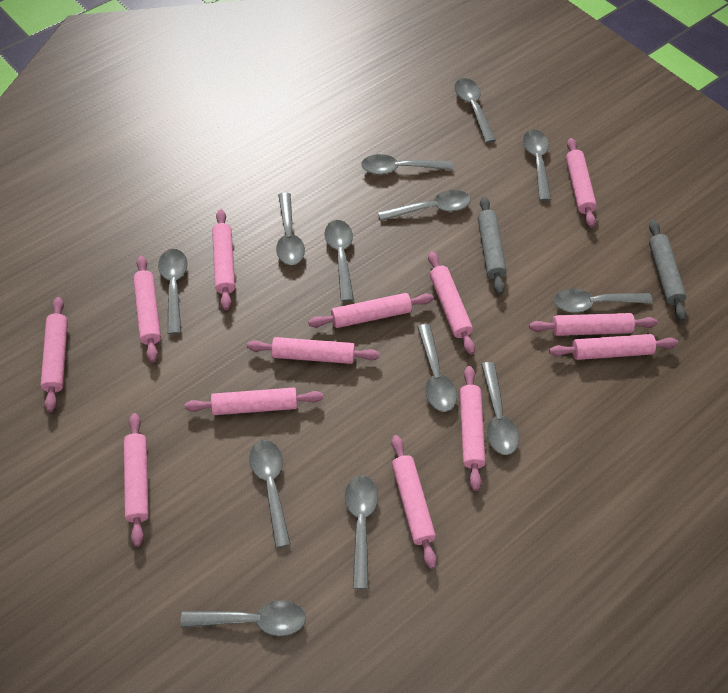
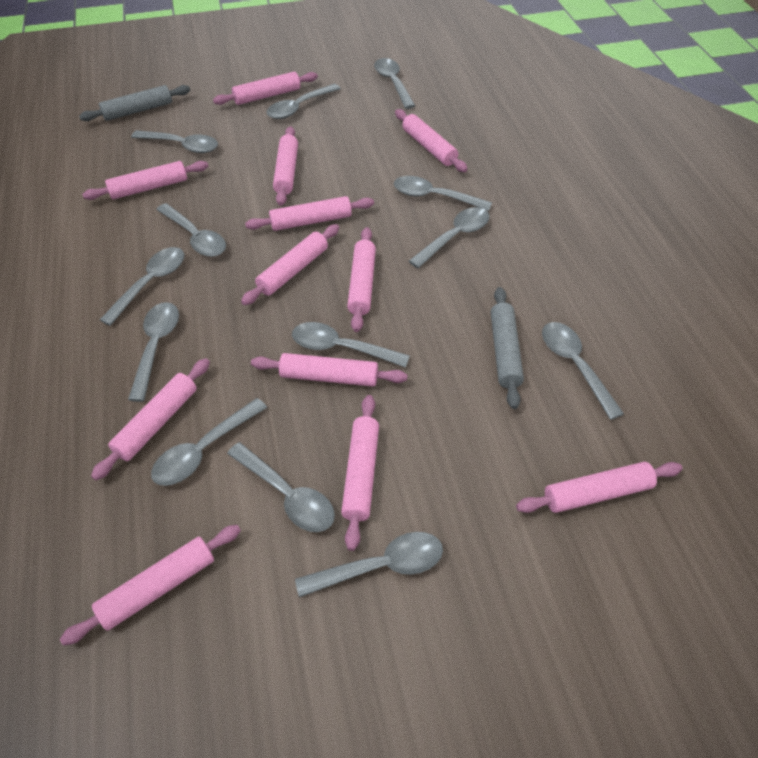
pink rolling pin: [41,297,68,412] [124,413,149,547] [133,256,161,362] [185,388,323,415] [212,209,235,310] [247,337,380,364] [308,293,434,328] [392,435,437,569] [428,251,475,355] [460,366,486,491] [529,313,657,336] [549,334,678,360] [566,138,597,228] = 13 -> [60,525,241,646] [82,161,208,200] [91,358,210,480] [213,72,318,105] [241,224,339,305] [245,196,374,231] [251,353,407,387] [273,126,298,206] [341,395,379,551] [347,227,376,332] [395,109,468,172] [516,462,682,513] = 12

